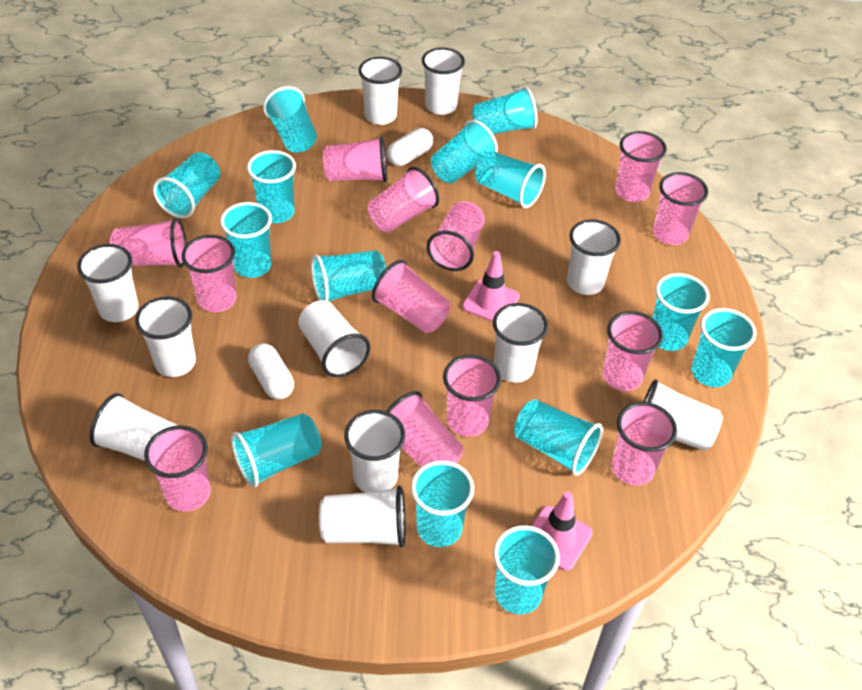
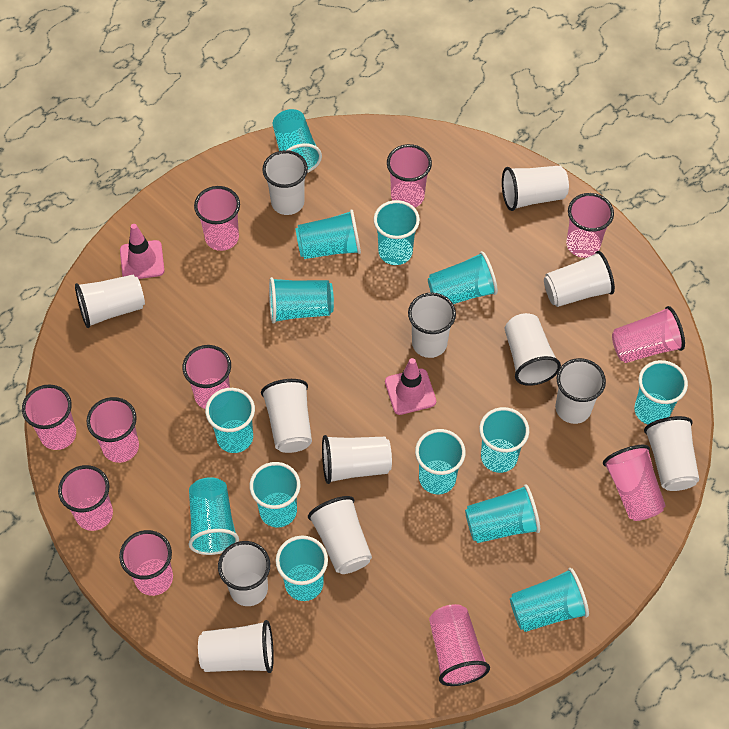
pink cup: [110,218,186,267] [144,425,211,512] [182,235,237,312] [323,136,387,182] [368,167,439,233] [372,260,450,333] [386,391,463,467] [427,201,485,271] [443,355,501,437] [603,311,663,391] [612,402,677,486] [615,131,667,202] [653,172,708,245] = 13 -> [22,384,76,450] [58,465,113,531] [86,397,139,463] [119,530,173,596] [182,345,231,409] [194,186,240,251] [387,144,432,208] [429,604,490,686] [566,193,614,258] [603,445,666,521] [612,306,685,363] = 11
white capsule: [248,343,294,399] [387,128,433,166] = 2 -> none = 0
white cup: [77,244,138,322] [90,393,178,461] [135,296,196,377] [298,300,370,377] [319,485,405,547] [344,410,405,493] [358,57,402,125] [422,48,465,115] [493,303,548,383] [567,220,621,295] [643,379,723,451] = 11 -> [75,275,145,328] [198,620,274,673] [218,541,270,606] [261,379,312,453] [262,150,308,215] [308,496,372,574] [322,435,392,484] [408,293,456,358] [502,166,569,211] [505,313,561,386] [544,251,615,307] [555,358,606,424] [644,416,699,491] = 13

